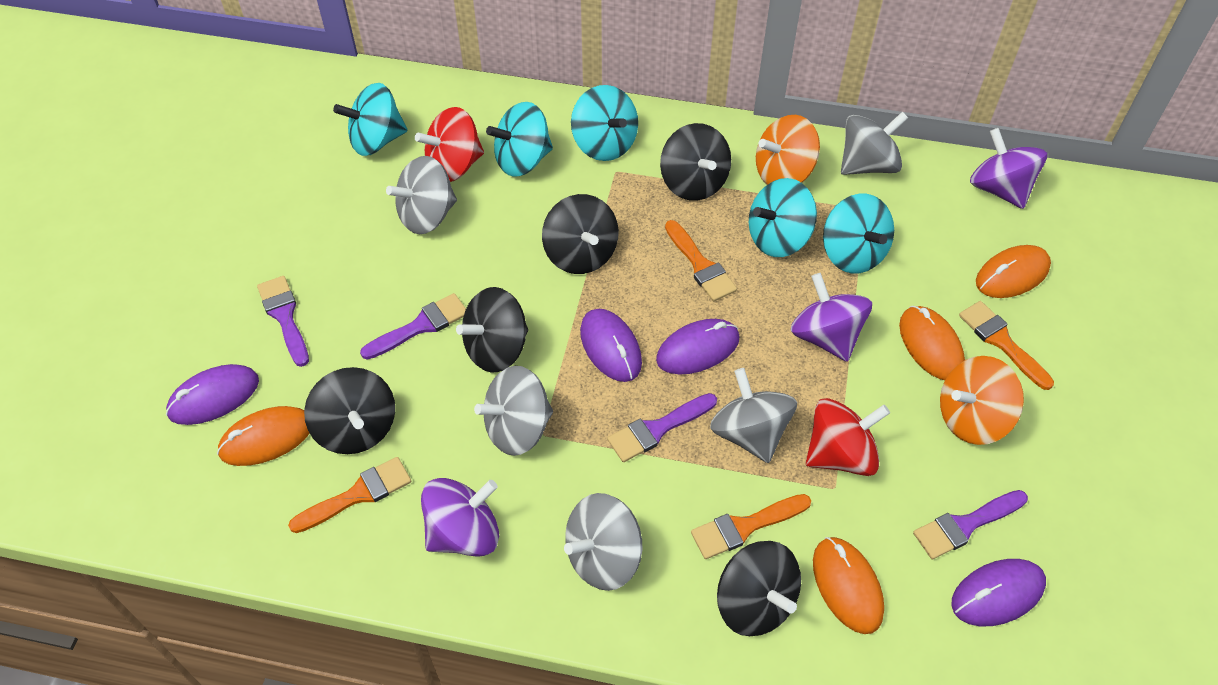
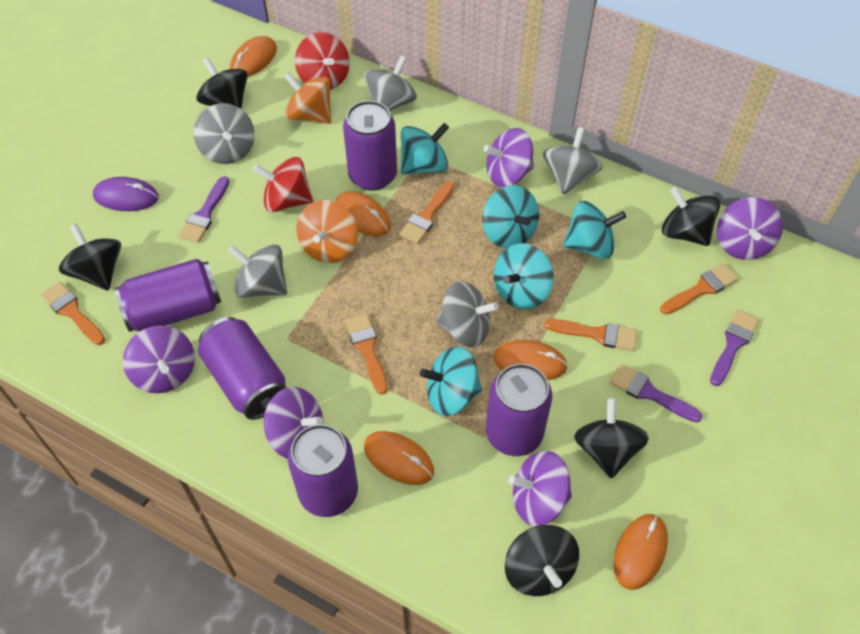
orange brush: [288,457,411,533] [665,220,737,301] [691,494,811,559] [959,301,1054,390] = 4 -> [41,281,105,345] [345,313,388,395] [399,181,454,244] [544,319,637,351] [660,263,738,315] = 5
orange mouse: [217,406,310,466] [813,537,884,634] [899,306,965,380] [976,245,1051,298] = 4 -> [230,36,277,77] [336,191,391,236] [364,431,434,485] [493,340,568,380] [614,514,668,590] = 5
purple brush: [257,276,309,367] [360,293,466,360] [607,393,717,462] [913,490,1028,559] = 4 -> [179,176,230,243] [609,364,703,422] [710,310,759,386] = 3
purple can: none = 0 -> [115,259,221,332] [198,317,286,420] [288,424,358,517] [343,100,397,191] [486,364,552,456] = 5
purple mouse: [166,364,259,425] [580,309,642,382] [656,319,739,375] [952,559,1046,626] = 4 -> [93,177,159,211] = 1
purple spinning top: [421,478,499,557] [791,273,872,362] [970,128,1047,209] = 3 -> [123,326,195,393] [264,387,323,459] [483,128,534,187] [508,451,572,526] [717,197,783,260] = 5

